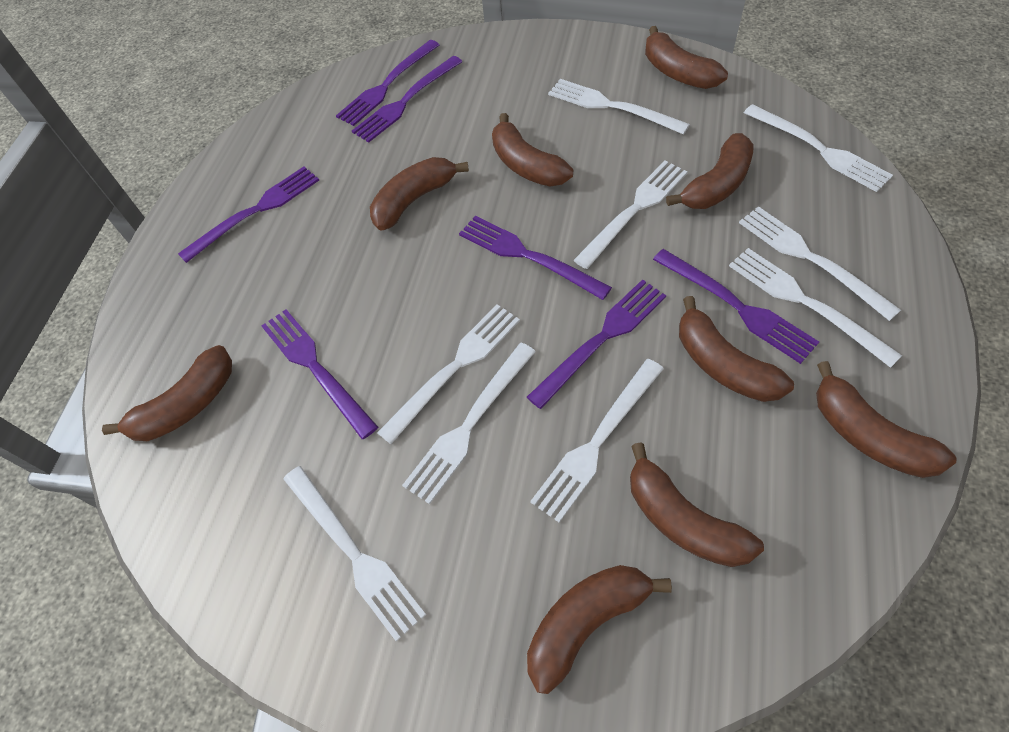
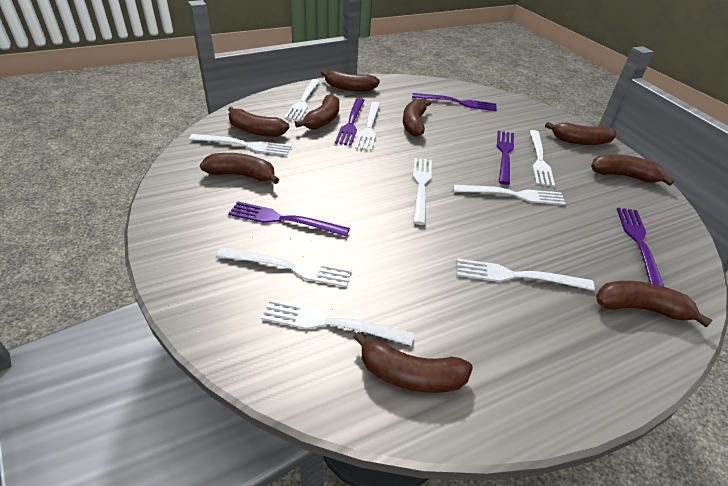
purple fork: [178,167,319,263] [261,309,378,439] [336,40,439,126] [352,56,462,142] [459,216,612,300] [527,279,666,409] [653,249,819,364] = 7 -> [228,202,350,237] [335,98,365,146] [412,93,497,111] [497,131,514,185] [617,207,664,287] = 5

